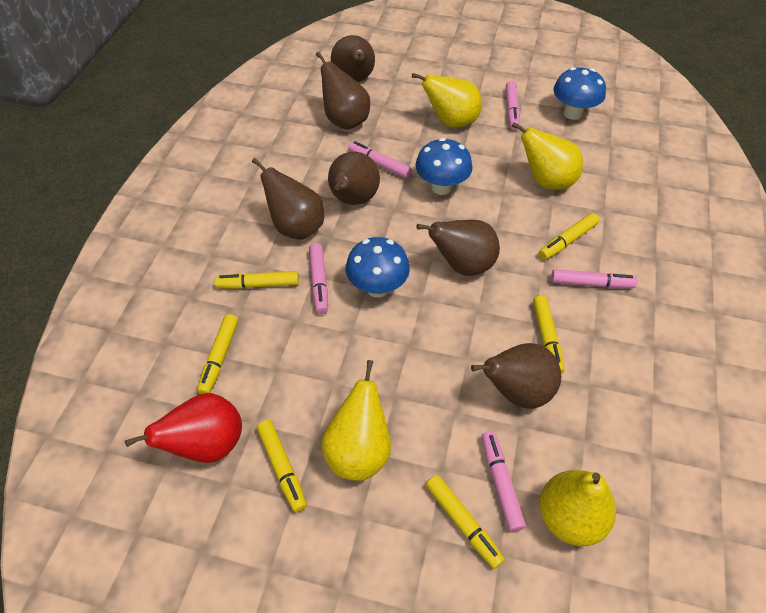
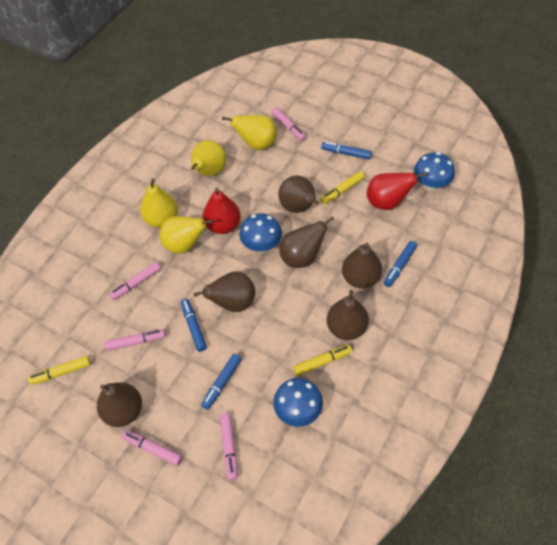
blue marker: none = 0 -> [181,299,207,352] [201,354,241,410] [321,142,372,160] [384,241,417,287] = 4
red pear: [125,393,242,463] = 1 -> [203,188,241,234] [367,172,427,210] = 2
yellow marker: [197,314,238,394] [214,271,299,289] [257,420,307,512] [426,475,505,569] [533,296,564,374] [539,213,599,260] = 6 -> [28,356,90,385] [293,345,352,376] [320,171,365,204] = 3

